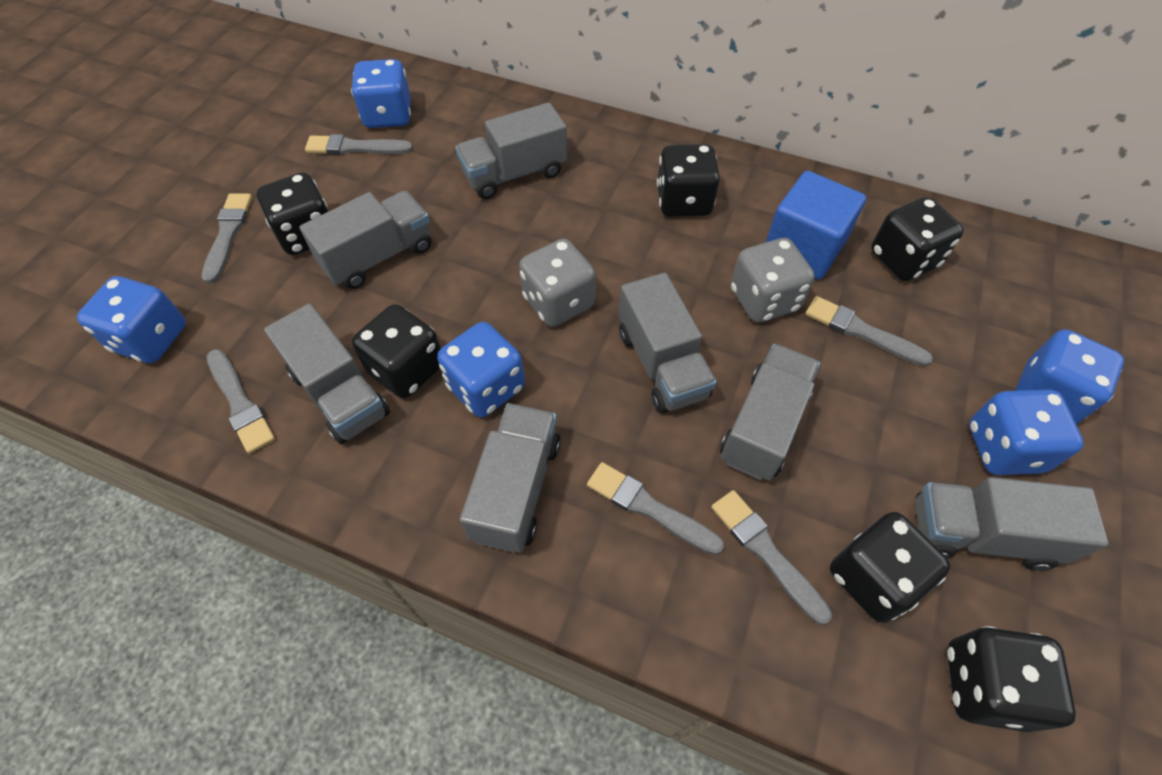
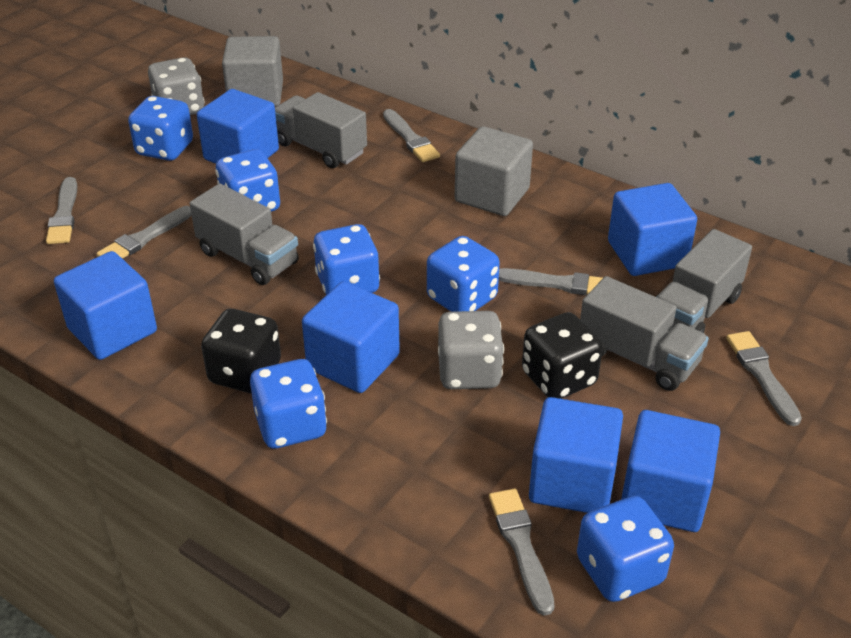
black dice: [257,173,329,255] [352,304,441,398] [657,144,720,217] [830,512,950,622] [871,197,964,281] [947,626,1076,732] = 6 -> [201,309,281,393] [522,312,603,399] = 2
blue cube: [765,171,866,279] = 1 -> [54,251,157,360] [197,89,279,164] [302,282,400,393] [529,397,623,513] [608,183,697,276] [621,410,720,532] = 6
blue dice: [77,276,186,363] [351,59,411,128] [437,322,525,417] [969,389,1084,475] [1015,330,1124,424] = 5 -> [128,96,193,161] [215,149,280,212] [250,359,327,449] [313,224,380,295] [427,236,500,312] [577,496,674,602] = 6
grey cube: none = 0 -> [222,36,283,107] [455,126,533,216] = 2
grey truck: [264,303,390,444] [299,191,432,289] [455,102,567,199] [460,403,561,552] [619,273,717,413] [720,344,820,481] [915,477,1109,571] = 7 -> [190,184,299,285] [275,92,367,168] [580,276,709,391] [657,229,752,333] = 4

